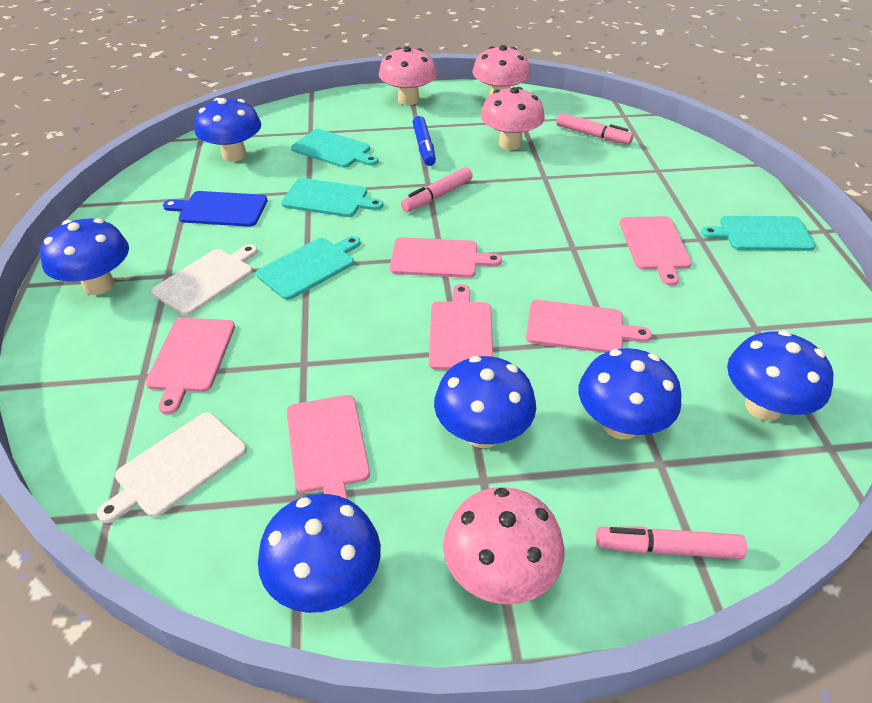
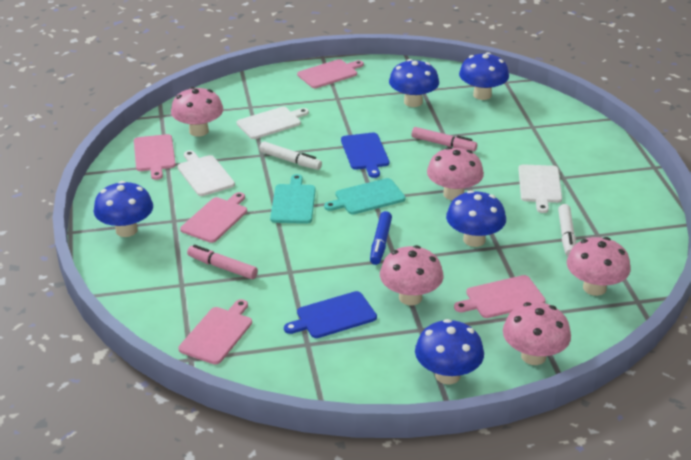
blue cutting board: [163,191,267,227] = 1 -> [284,291,377,338] [341,133,389,178] = 2
blue mushroom: [40,218,129,295] [194,98,261,162] [258,494,381,613] [434,356,536,448] [579,348,681,440] [727,330,833,421] = 6 -> [94,181,153,237] [389,59,439,107] [415,319,484,384] [446,190,506,247] [459,52,509,100] = 5
pink cutting board: [145,318,235,414] [286,395,370,499] [390,237,502,278] [429,284,493,370] [526,300,652,353] [620,216,692,286] = 6 -> [134,134,176,180] [178,299,252,364] [180,192,247,243] [297,59,364,88] [454,275,546,318] = 5
pink marker: [401,167,473,212] [556,113,633,145] [596,526,747,559] = 3 -> [187,245,258,279] [412,127,477,151] = 2
pink mushroom: [379,46,437,105] [443,487,565,604] [473,45,531,96] [481,87,545,150] = 4 -> [171,87,223,137] [380,245,444,305] [427,147,484,200] [503,302,571,365] [567,237,631,296] = 5
turquoise cutting board: [256,236,361,300] [281,178,383,217] [291,129,378,168] [701,216,816,251] = 4 -> [270,174,316,224] [324,178,406,214] = 2
white cutting board: [97,412,247,523] [151,244,258,315] = 2 -> [177,150,235,196] [237,107,309,139] [518,164,562,213] = 3
white marker: none = 0 -> [259,142,322,170] [558,204,576,256] = 2

